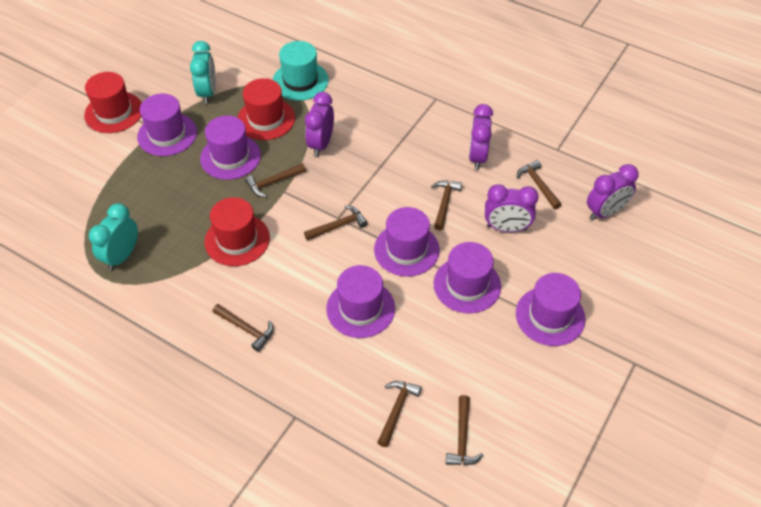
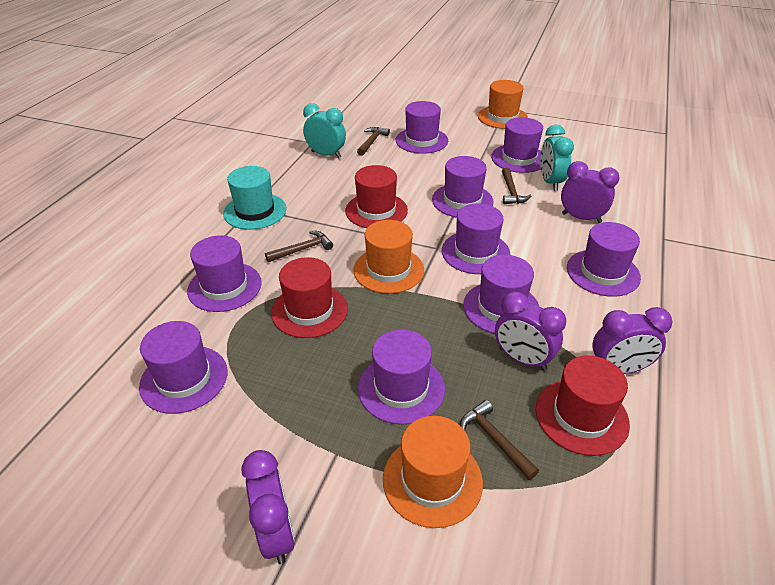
brown hammer: [213,304,274,352] [245,163,306,197] [304,205,368,241] [377,381,422,447] [431,181,462,230] [446,395,483,465] [517,160,562,210] = 7 -> [265,231,333,262] [357,127,390,156] [460,400,539,480] [502,168,531,204] = 4
orange hat: none = 0 -> [353,220,424,294] [383,416,483,528] [478,80,528,129] = 3
purple hat: [137,93,197,156] [200,116,261,180] [326,265,395,338] [374,207,440,277] [434,242,501,313] [516,273,586,346] = 6 -> [139,321,227,414] [187,235,262,312] [358,329,445,424] [396,101,448,154] [432,156,493,217] [442,203,511,274] [463,255,539,334] [491,117,543,173] [567,222,641,297] = 9

